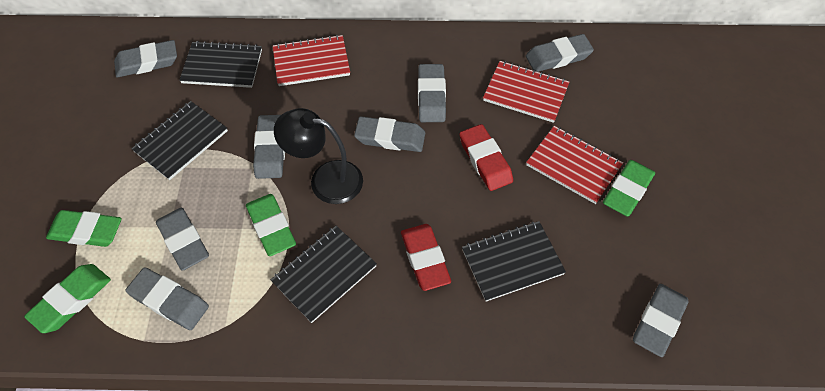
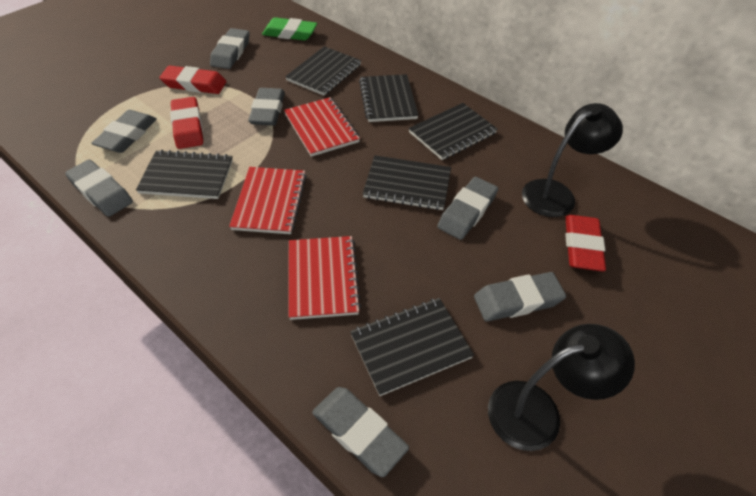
black lamp: [274,108,363,204] = 1 -> [488,324,635,451] [522,103,623,217] = 2
black notebook: [131,101,228,180] [179,41,262,88] [271,226,377,323] [462,221,566,302] = 4 -> [136,150,233,199] [285,46,361,96] [350,298,474,396] [359,74,419,122] [363,155,451,210] [409,103,497,160] = 6
green eraser: [24,264,111,333] [46,210,122,247] [246,194,296,256] [603,160,655,217] = 4 -> [262,17,317,41] = 1
grey eraser: [114,40,177,77] [126,267,209,330] [156,208,209,271] [253,115,285,179] [354,116,425,152] [418,64,446,122] [526,34,594,72] [633,284,688,357] = 8 -> [65,160,133,217] [91,110,157,153] [210,28,250,69] [248,88,285,126] [312,387,409,477] [437,177,498,240] [474,272,566,321] = 7
red eraser: [401,224,451,291] [460,124,513,191] = 2 -> [159,66,226,94] [170,97,203,149] [565,215,606,272] = 3

